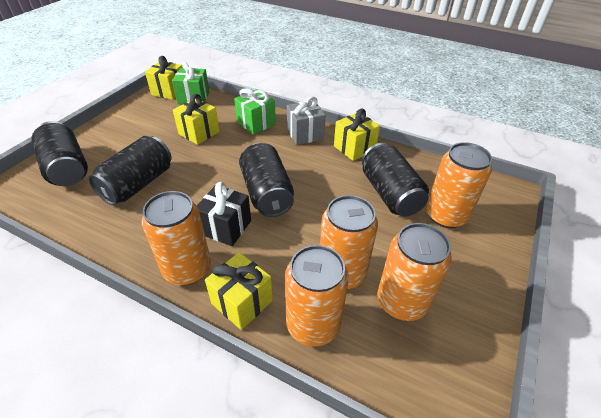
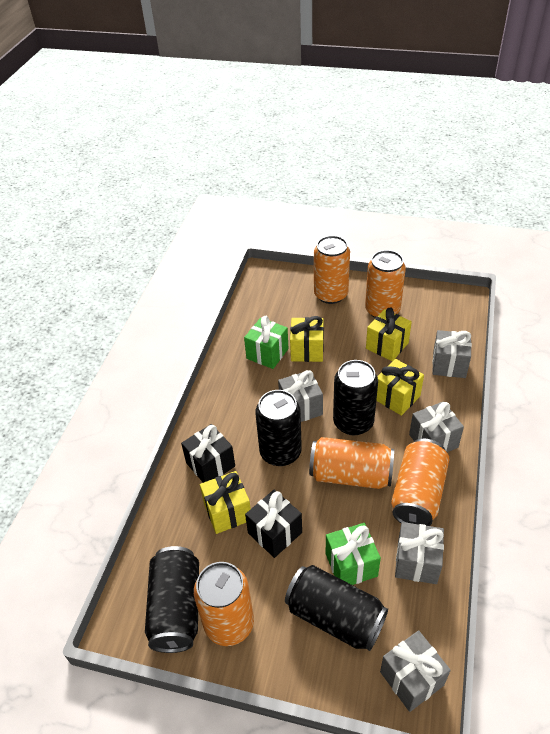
black gift: [197,182,251,246] = 1 -> [181,424,235,483] [245,490,302,558] = 2
grey gift: [287,96,326,145] = 1 -> [278,370,323,422] [380,630,451,712] [395,522,444,584] [409,401,464,452] [432,330,472,378] = 5

